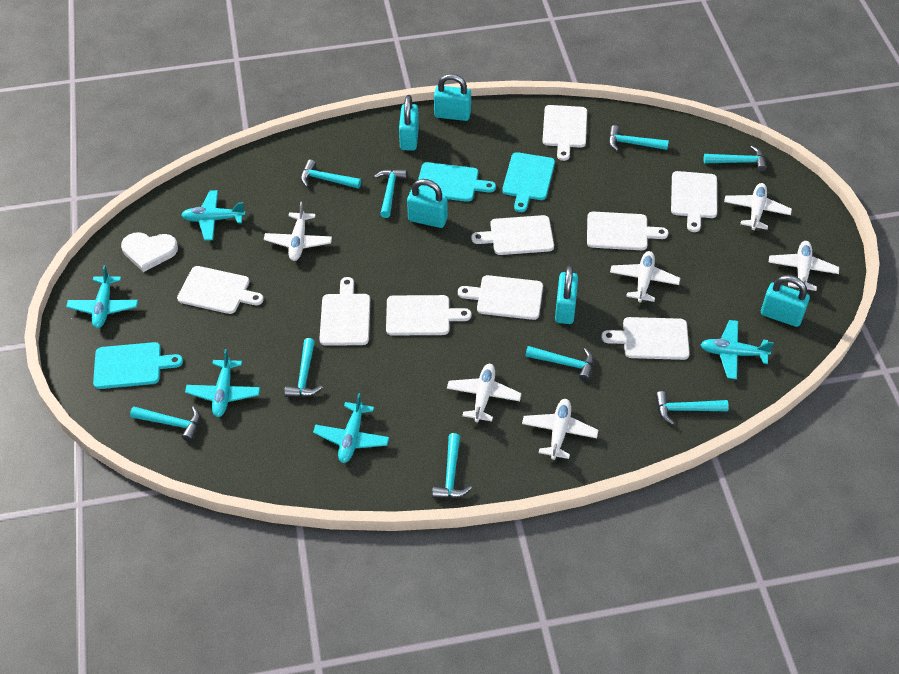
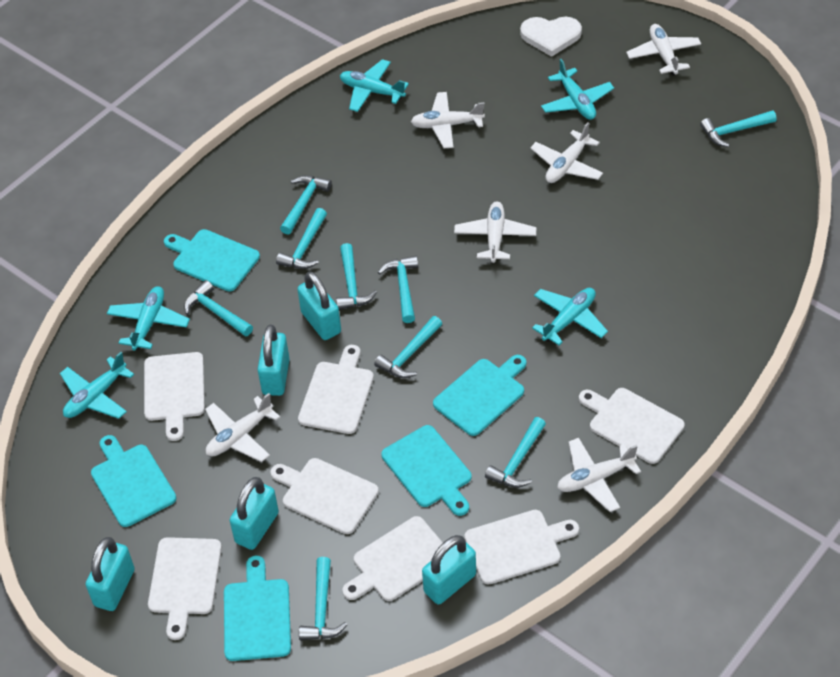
turquoise cutting board: [93,342,183,389] [418,162,496,202] [502,152,555,212] = 3 -> [91,435,176,527] [164,229,260,292] [224,556,291,661] [381,425,472,516] [433,355,527,436] = 5
white cutting board: [177,266,264,314] [320,277,370,346] [386,295,471,336] [458,275,543,320] [471,215,554,255] [542,105,587,161] [587,212,669,250] [601,317,690,360] [671,171,717,232] = 9 -> [144,352,205,441] [148,537,222,640] [270,458,379,534] [298,345,374,434] [342,516,443,601] [464,510,579,585] [579,388,685,464] = 7

